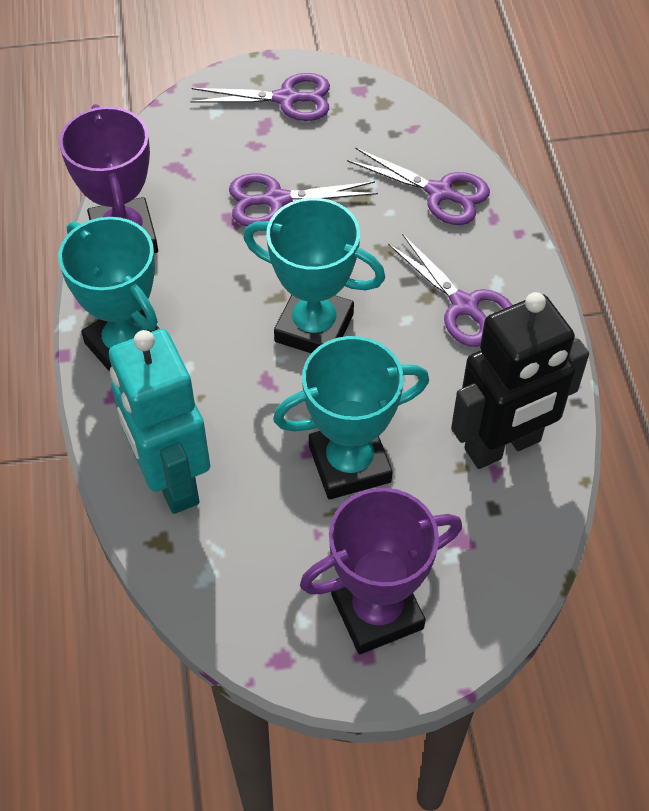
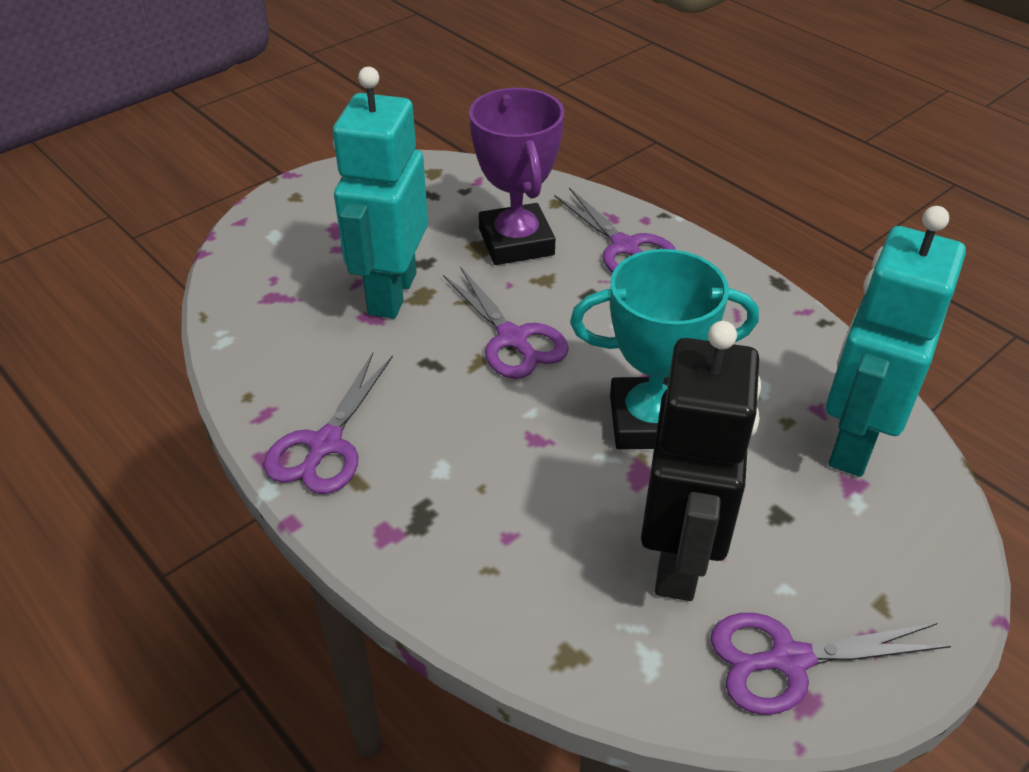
purple trophy: [59,104,158,253] [300,488,462,654] = 2 -> [469,88,564,265] = 1
turquoise robot: [109,329,210,514] = 1 -> [333,67,428,319] [826,206,966,477] = 2
turquoise trophy: [58,217,160,372] [243,198,385,353] [273,336,429,500] = 3 -> [570,249,759,449] = 1

